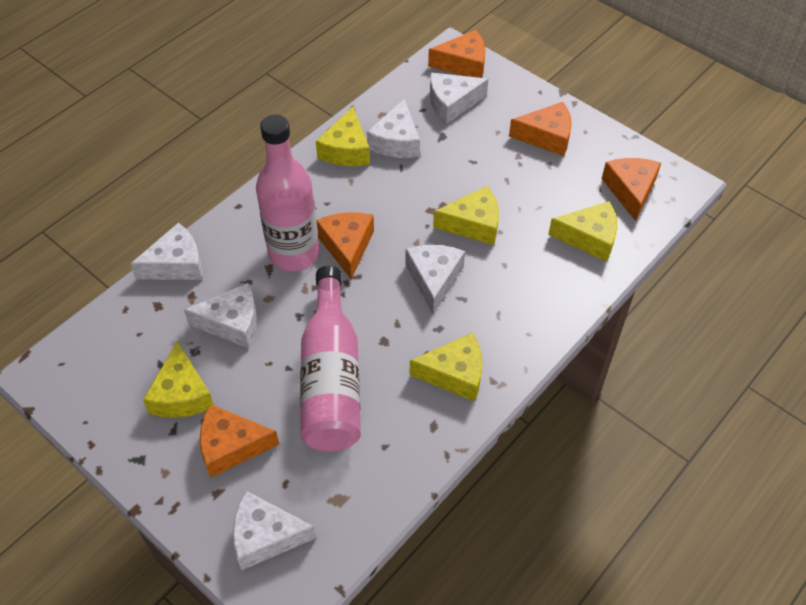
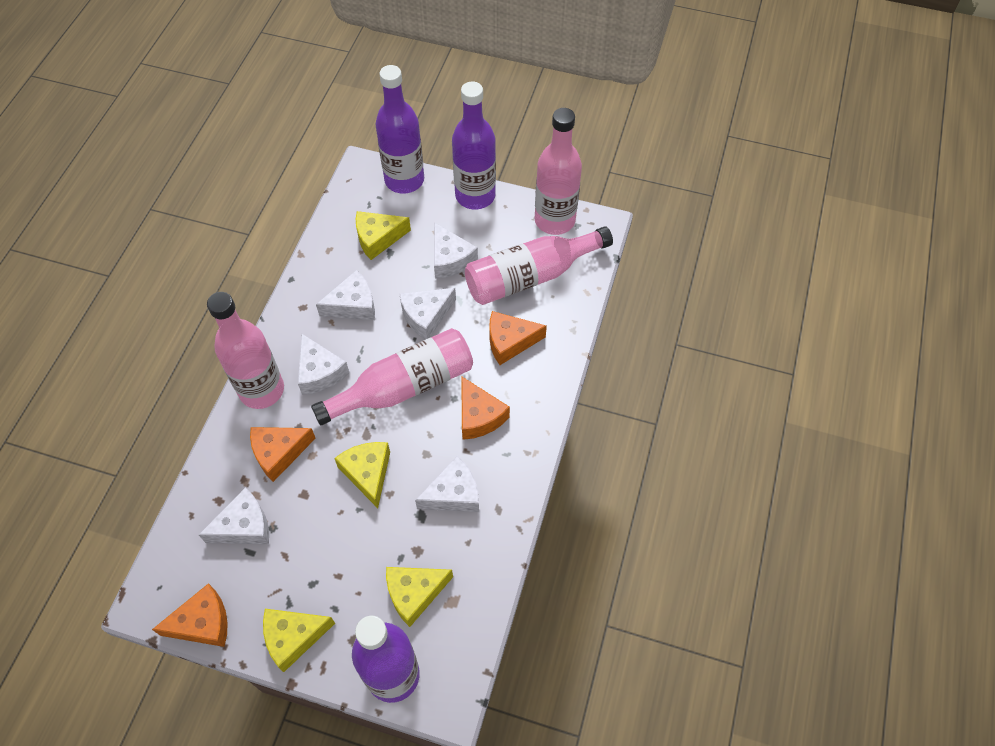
orange cheese: [200,404,279,478] [317,212,374,279] [428,30,486,78] [509,102,572,156] [602,158,661,221] = 5 -> [152,583,228,647] [250,427,316,482] [461,376,510,440] [489,311,547,365] = 4
pink bottle: [256,115,319,271] [300,266,361,452] = 2 -> [207,292,284,409] [311,328,473,426] [465,226,613,305] [535,108,582,235] = 4
purple bottle: none = 0 -> [352,616,420,703] [375,65,424,194] [452,81,496,209] = 3
yellow cheese: [143,341,214,418] [316,107,370,166] [410,332,482,402] [433,186,499,245] [548,201,617,262] = 5 -> [263,609,335,672] [334,442,390,508] [356,211,411,260] [386,567,453,627] = 4

